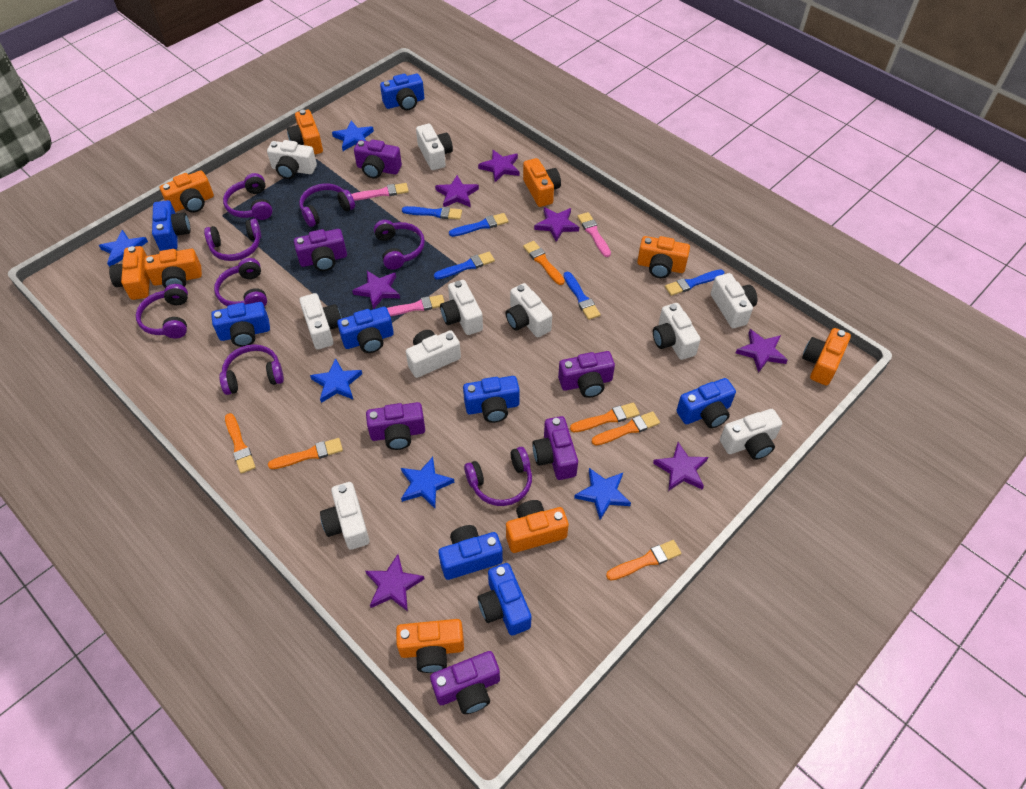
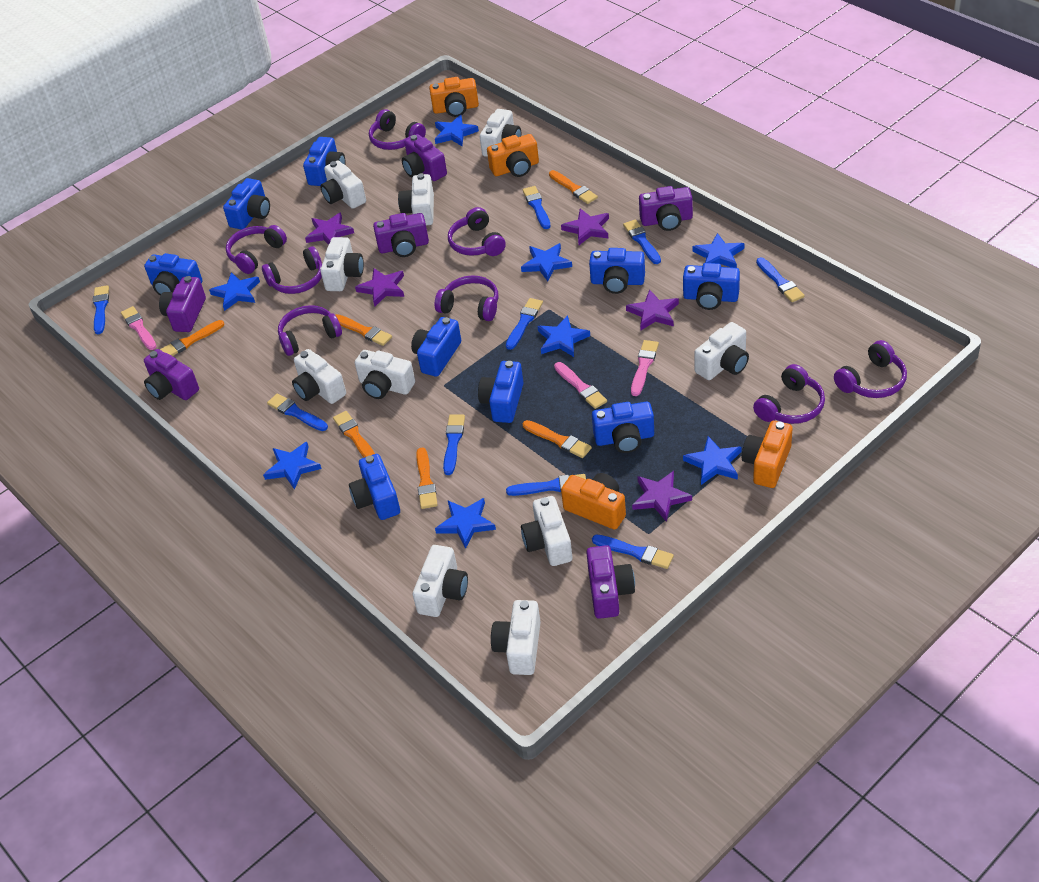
blue brush: [402,206,462,220] [434,252,495,279] [449,213,508,237] [563,272,601,320] [665,269,724,296] = 5 -> [93,285,109,334] [267,393,328,431] [443,415,465,475] [506,298,543,350] [506,474,586,496] [523,186,550,229] [592,535,674,569] [623,220,661,264] [756,257,805,302] = 9
blue camera: [152,200,191,251] [211,302,270,347] [337,307,394,353] [380,74,424,111] [438,525,503,580] [463,376,520,423] [478,563,531,636] [677,378,736,428] = 8 -> [144,253,202,296] [223,178,270,230] [303,137,346,186] [349,454,400,520] [411,317,461,377] [478,361,524,423] [589,248,645,294] [592,402,654,453] [683,263,740,310] = 9
blue star: [99,230,148,267] [310,358,362,403] [332,121,374,151] [401,457,454,508] [574,468,631,520] = 5 -> [209,272,260,311] [263,442,321,490] [435,115,479,146] [435,498,496,549] [521,243,572,281] [538,315,590,357] [683,436,742,485] [693,233,745,268] = 8
orange camera: [109,246,150,300] [144,249,202,288] [160,171,214,213] [287,110,323,154] [396,619,464,673] [506,500,569,553] [523,158,561,207] [637,236,690,278] [802,328,851,386] = 9 -> [429,77,479,117] [487,134,539,177] [561,473,626,529] [742,421,792,488] = 4
purple star: [352,271,400,309] [365,554,425,611] [435,175,479,207] [478,150,519,182] [534,207,579,242] [653,442,708,491] [736,329,788,373] = 7 -> [305,212,354,245] [355,268,404,307] [561,209,609,245] [626,289,679,330] [632,471,692,522] = 5

